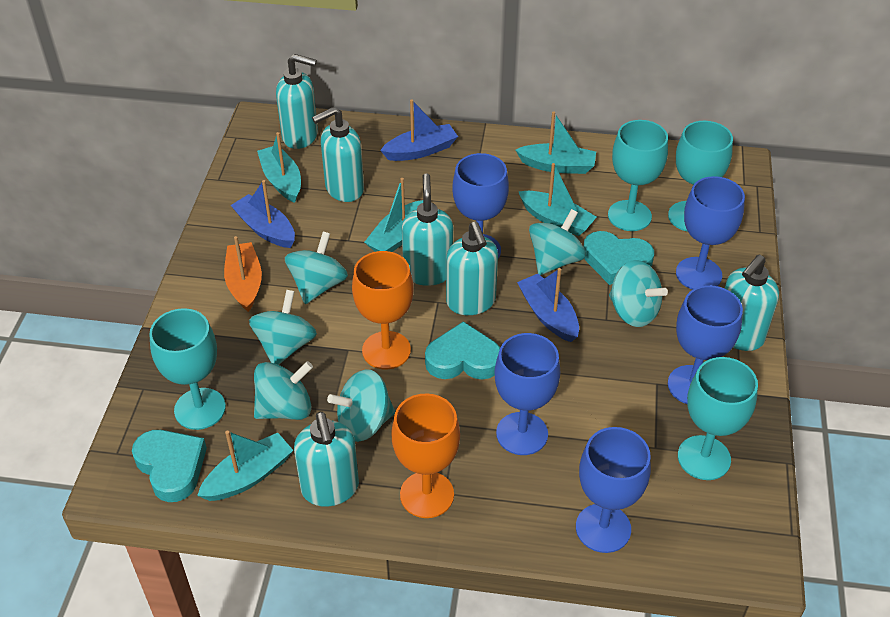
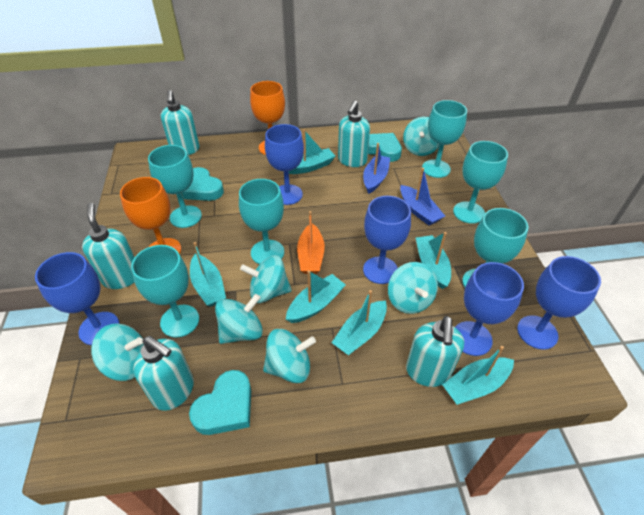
blue boat: [231,180,295,248] [380,99,458,161] [517,268,579,342] = 3 -> [363,143,390,194] [400,168,445,225] = 2
turquoise boat: [197,431,293,501] [257,132,301,203] [364,178,423,252] [515,112,596,174] [518,163,597,236] = 5 -> [190,242,226,307] [286,270,346,323] [289,129,335,174] [331,290,387,355] [416,232,451,289] [443,346,514,405] = 6
turquoise goblet: [149,308,226,430] [608,120,668,231] [668,121,733,232] [678,357,758,480] = 4 -> [131,245,199,337] [148,145,202,228] [239,179,284,264] [422,100,467,178] [453,141,508,224] [462,208,528,287] = 6
turquoise soap dispenser: [276,54,318,149] [294,412,359,507] [312,107,364,202] [402,173,453,286] [446,222,498,315] [725,255,779,351] = 6 -> [82,203,135,289] [133,336,194,411] [161,90,200,155] [338,100,370,167] [406,316,464,387] = 5

